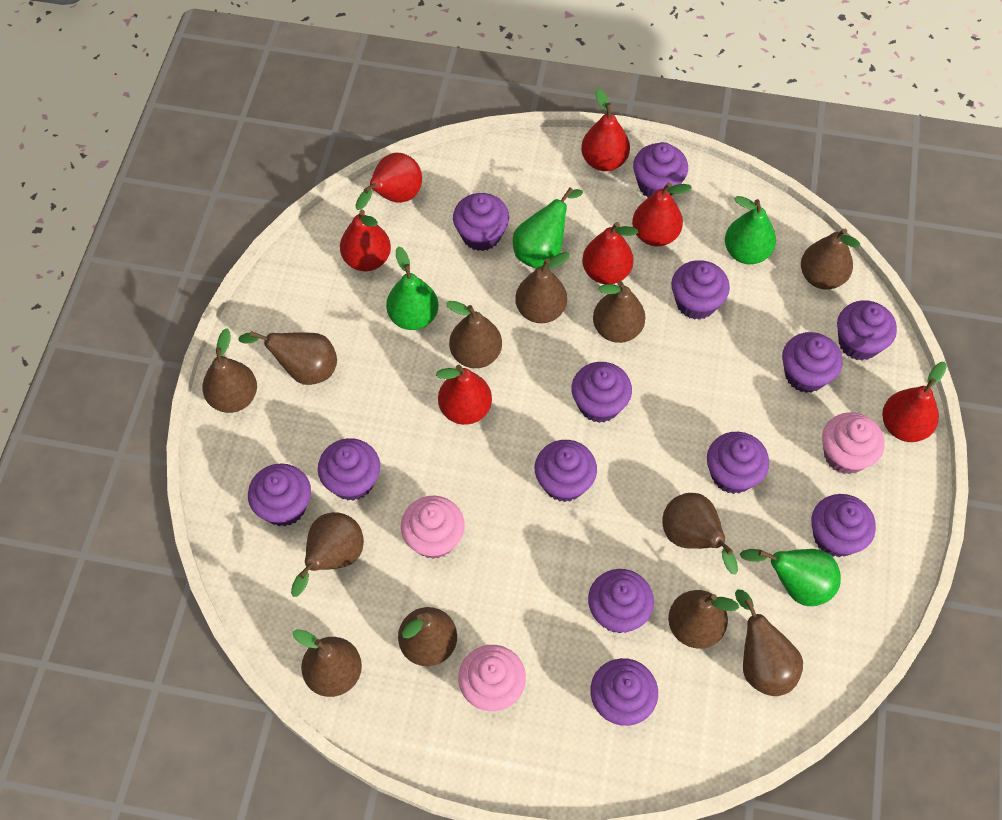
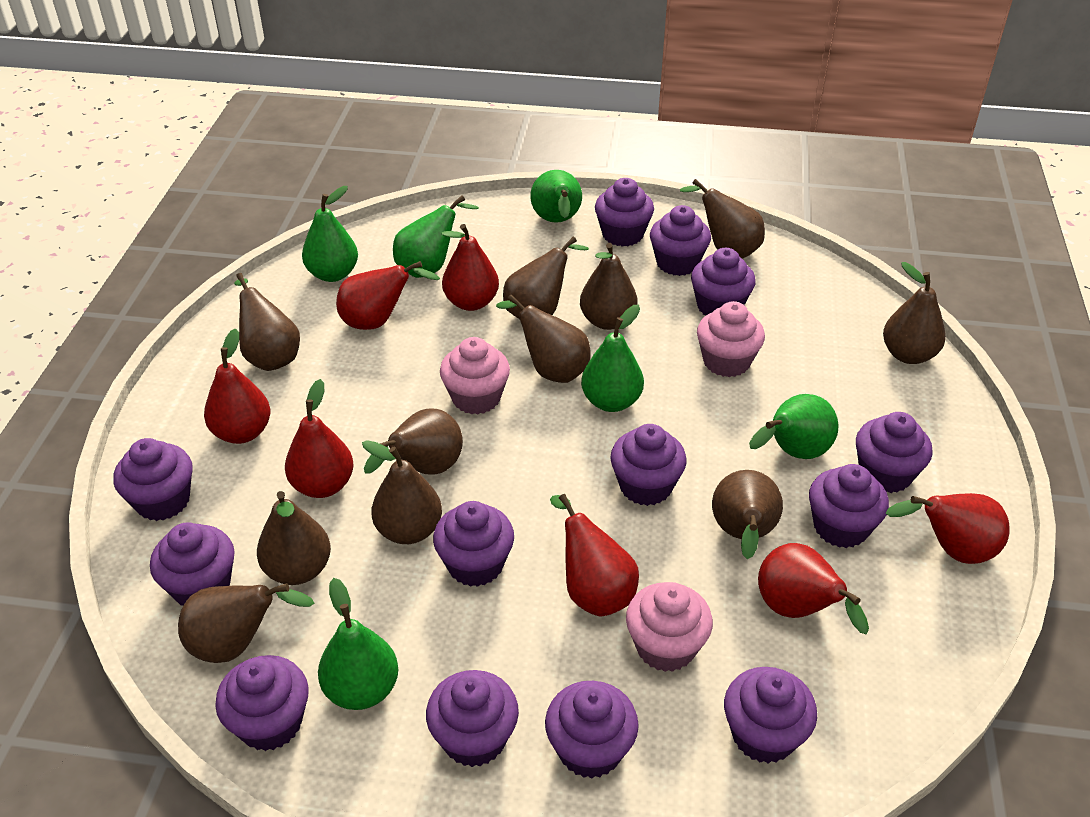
brown pear: [202,328,257,413] [238,331,337,385] [291,512,364,597] [293,629,362,697] [398,607,457,666] [446,301,502,368] [515,252,570,323] [593,281,645,343] [663,493,738,575] [668,590,739,649] [735,589,803,696] [801,229,860,289] = 12 -> [178,583,314,663] [234,273,300,371] [257,491,331,585] [362,440,442,544] [364,409,463,475] [496,295,591,383] [503,237,589,319] [580,243,638,330] [680,179,765,259] [712,470,783,559] [883,262,946,364] = 11
green pear: [386,246,438,330] [513,188,583,268] [725,196,776,264] [740,549,841,606] = 4 -> [302,186,358,282] [318,578,398,710] [393,195,479,278] [530,170,582,223] [581,305,644,412] [749,394,838,459] = 6

